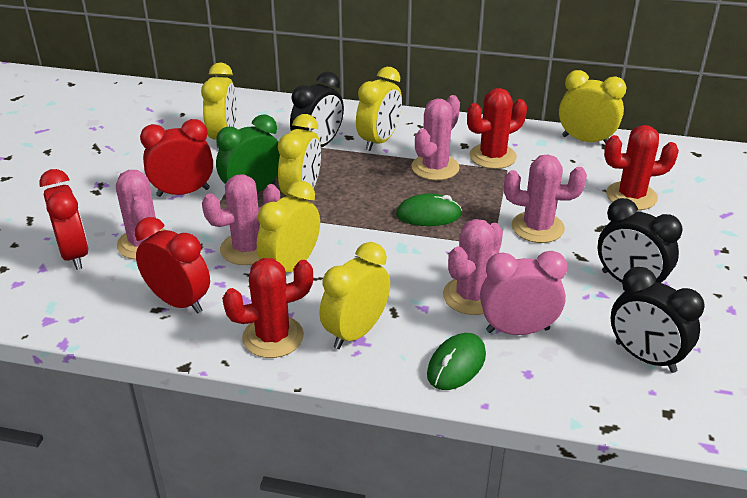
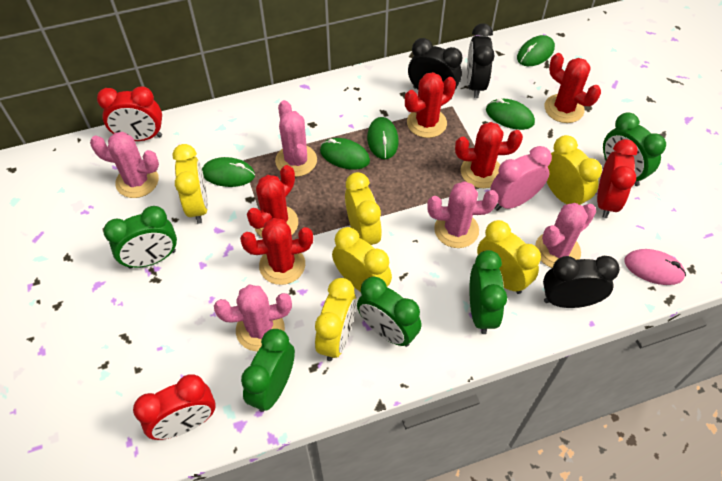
green clock: [216,114,280,192] = 1 -> [103,206,177,269] [241,329,295,412] [357,277,421,347] [469,250,507,334] [603,112,666,186] = 5
green mouse: [396,193,462,226] [427,333,486,390] = 2 -> [202,157,255,187] [320,138,370,170] [367,117,399,159] [486,99,535,130] [517,35,555,66] = 5
pink mouse: none = 0 -> [624,249,686,285] = 1
red cactus: [222,258,313,358] [467,88,527,169] [604,125,679,210] = 3 -> [240,218,313,285] [247,165,298,237] [405,72,456,138] [455,122,523,188] [545,53,601,123] = 5

